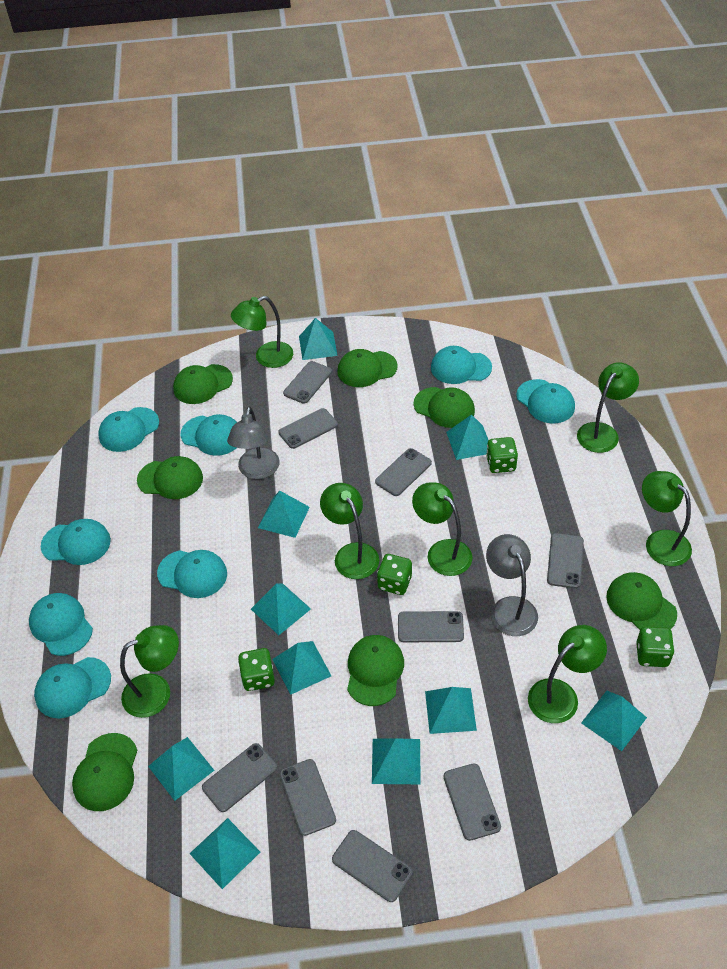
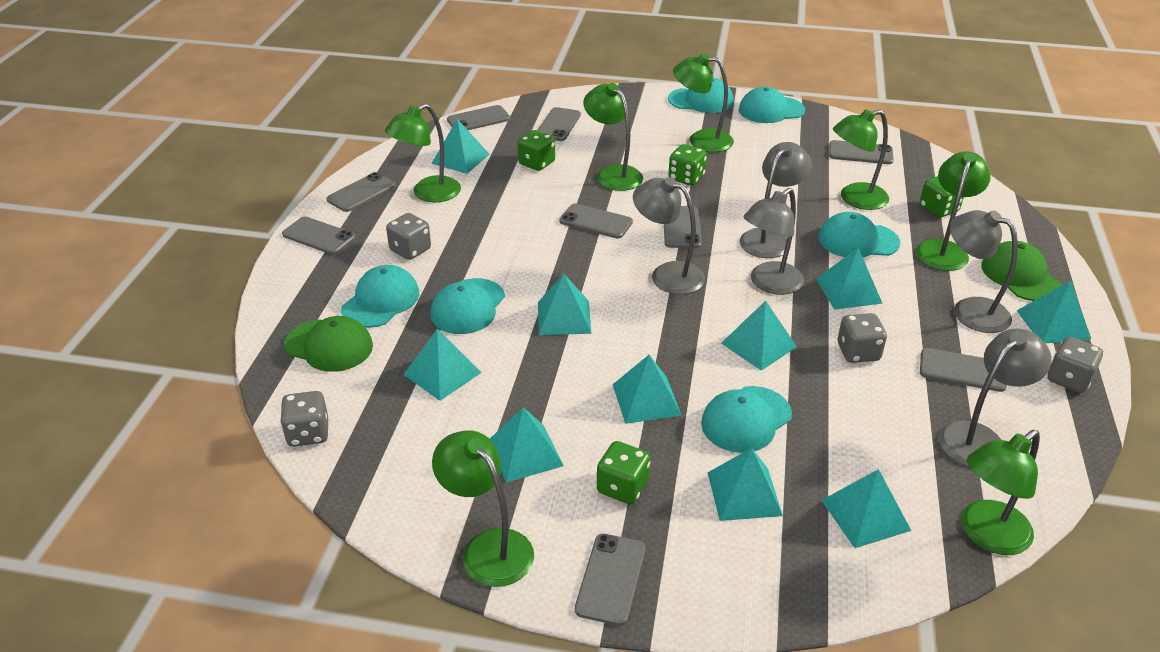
green cap: [72,733,137,811] [137,456,203,499] [173,364,233,404] [337,349,398,387] [347,635,404,706] [413,387,475,428] [606,572,677,630] = 7 -> [284,316,373,372] [981,241,1061,301] = 2
grey dice: none = 0 -> [280,391,328,447] [386,213,431,260] [838,313,887,363] [1048,337,1103,393] = 4
grey lamp: [227,406,279,479] [486,534,538,636] = 2 -> [633,177,705,294] [739,142,812,258] [744,188,804,295] [939,329,1052,466] [950,210,1018,333] = 5
turquoise cap: [29,593,93,656] [34,657,111,718] [41,519,111,565] [98,407,159,452] [157,550,227,598] [180,414,237,456] [431,346,492,384] [516,379,575,424] = 8 -> [341,265,419,328] [430,278,505,334] [668,78,734,113] [701,386,792,453] [739,87,805,123] [818,212,900,257] = 6

